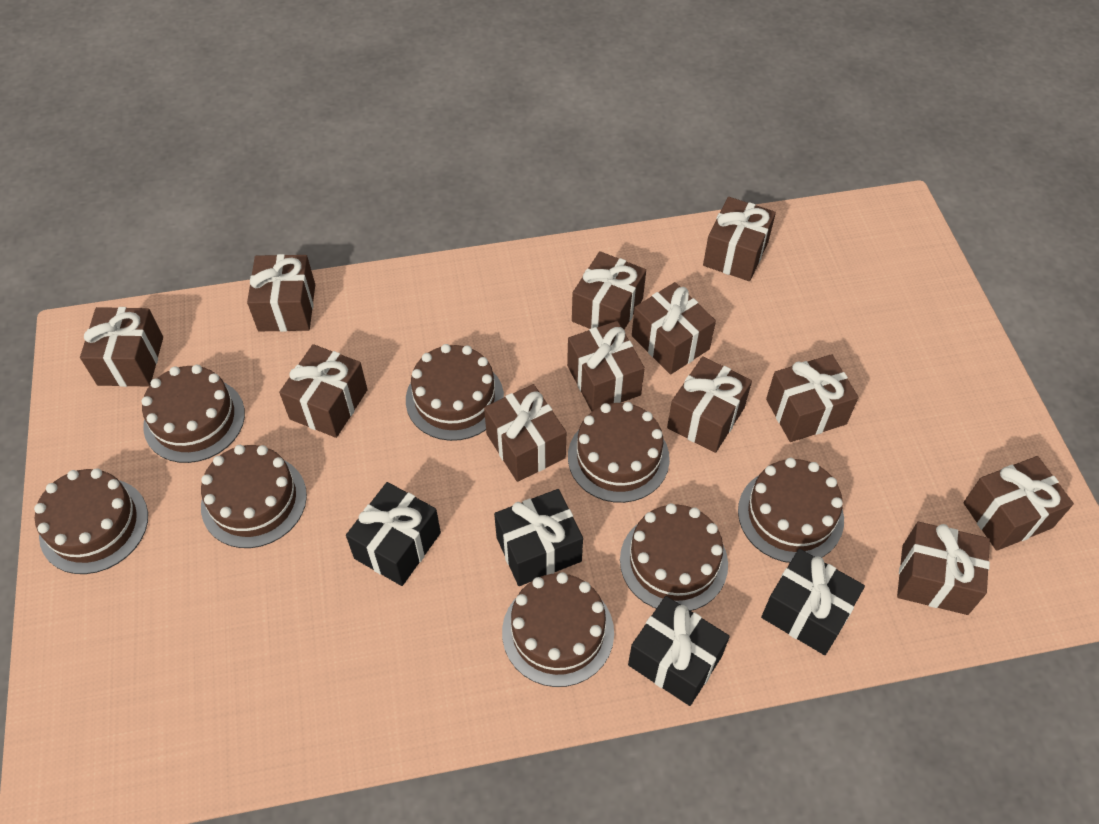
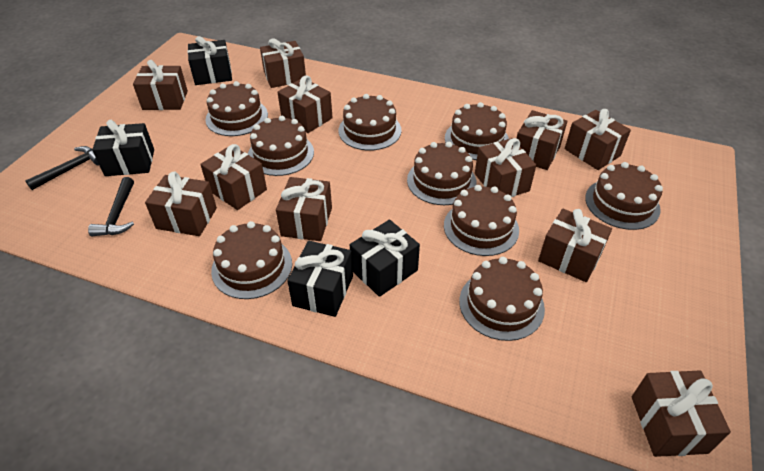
black hammer: none = 0 -> [25,146,99,190] [88,177,134,236] = 2
brown cake: [34,468,148,574] [142,365,245,463] [201,445,307,548] [406,344,504,441] [502,572,614,687] [568,402,670,503] [620,503,728,611] [738,458,844,563] = 8 -> [205,81,268,136] [211,221,292,299] [248,116,314,176] [338,94,401,151] [407,142,477,205] [444,185,519,256] [445,102,509,160] [459,257,545,341] [585,162,663,230] = 9
brown gift: [80,307,163,387] [247,254,315,332] [279,344,368,438] [484,384,566,482] [567,321,645,411] [572,251,646,330] [632,282,716,374] [667,356,752,453] [703,197,776,281] [766,354,859,442] [897,522,990,615] [963,456,1074,551] = 12 -> [133,60,188,110] [145,172,217,236] [200,144,267,210] [260,38,306,88] [276,177,332,241] [278,75,333,133] [475,138,536,197] [516,110,567,170] [538,209,612,282] [565,109,631,170] [632,371,731,457] = 11

